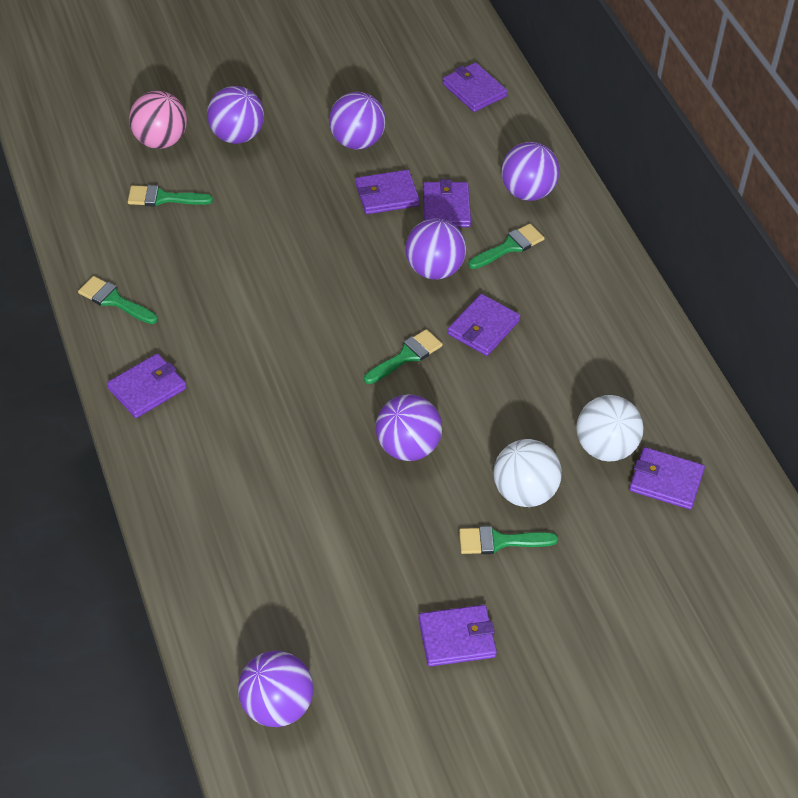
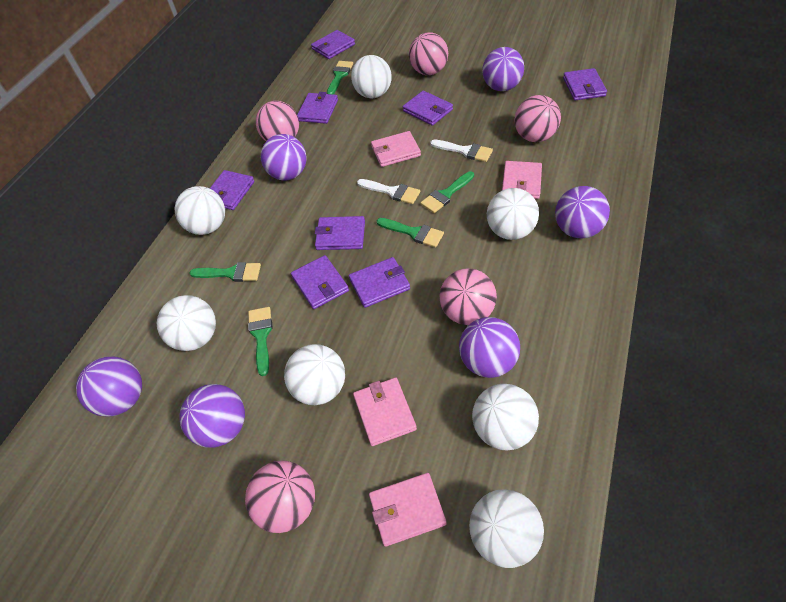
pink ball: [129,91,187,149] = 1 -> [245,460,315,533] [256,101,299,141] [409,32,448,75] [439,268,497,325] [514,95,561,142] = 5
pink wallet: none = 0 -> [353,378,417,446] [369,473,447,547] [371,131,421,167] [502,161,542,199] = 4
purple wallet: [107,353,186,418] [355,170,420,214] [418,605,497,666] [423,179,471,227] [442,62,507,112] [448,294,520,356] [629,447,705,510] = 7 -> [210,170,255,210] [291,255,349,309] [297,92,338,124] [311,30,355,59] [315,216,365,250] [349,257,410,308] [403,91,453,126] [563,68,607,100] = 8
white ball: [493,439,562,507] [576,395,644,462] = 2 -> [157,295,216,351] [174,186,225,235] [284,344,345,405] [351,55,392,98] [469,489,544,568] [472,384,539,450] [487,188,539,240] = 7
white brush: none = 0 -> [357,179,420,204] [430,139,493,162] = 2

